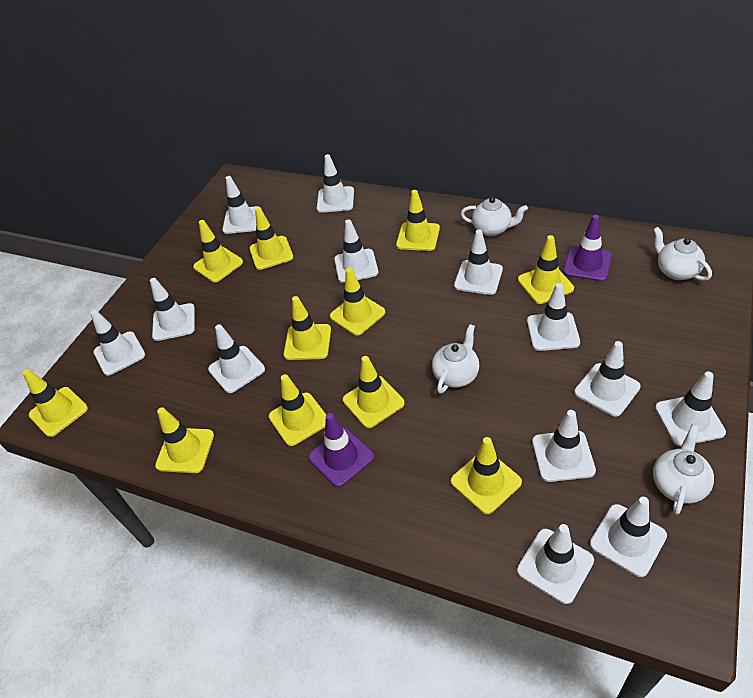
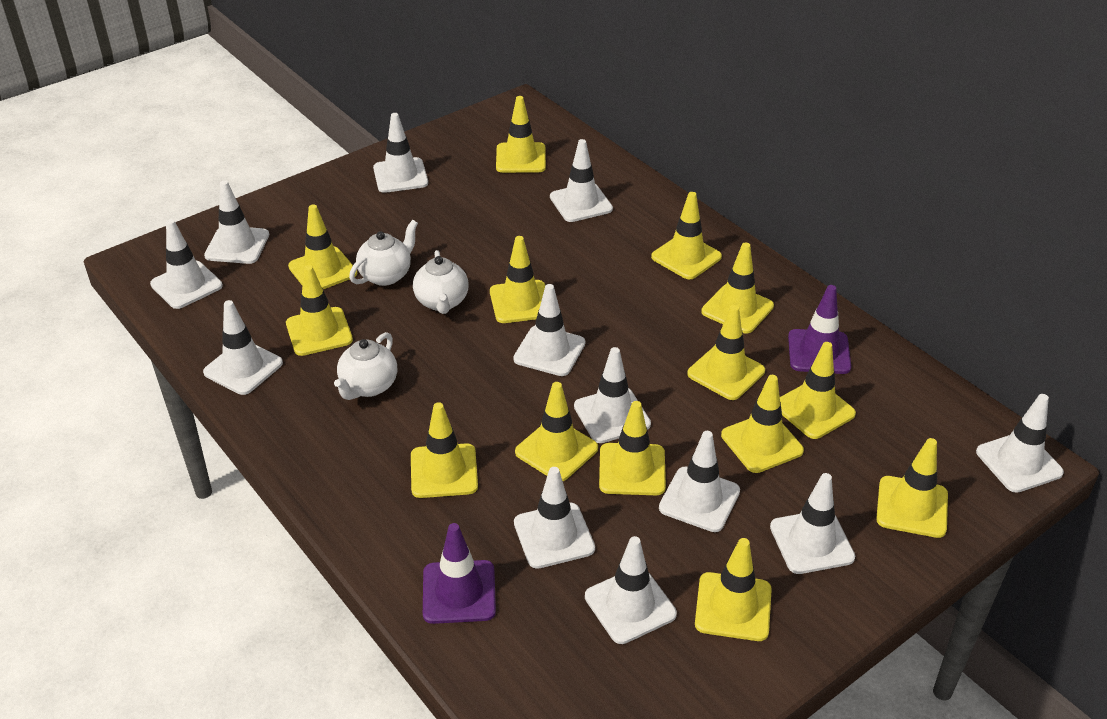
white teapot: [432,324,479,394] [461,197,528,236] [653,227,712,281] [653,424,714,515] = 4 -> [334,332,397,400] [349,220,418,286] [413,250,469,314] = 3
white traffic cone: [90,310,145,376] [150,278,195,341] [208,324,265,393] [222,176,262,234] [317,154,354,213] [334,219,378,283] [454,230,503,295] [517,524,594,604] [527,283,580,351] [532,410,596,482] [574,341,641,416] [590,497,667,577] [655,371,726,446] = 13 -> [150,219,223,309] [203,300,283,395] [204,180,269,264] [373,113,428,193] [513,284,585,376] [514,467,595,569] [550,139,613,222] [574,347,651,443] [585,536,677,644] [659,431,740,532] [770,473,855,574] [976,394,1064,493] = 12
yellow traffic cone: [23,369,88,437] [155,407,214,473] [193,220,243,282] [249,208,293,270] [269,374,326,446] [284,296,331,360] [330,268,385,336] [343,356,405,428] [396,190,440,251] [451,437,522,514] [518,235,574,304] = 11 -> [286,265,353,356] [288,204,357,289] [411,402,478,498] [490,236,545,323] [496,96,546,173] [515,382,598,481] [599,401,666,495] [651,192,722,279] [687,305,765,400] [695,538,772,641] [701,243,774,334] [721,375,804,473] [780,342,856,439] [876,438,948,538] = 14

